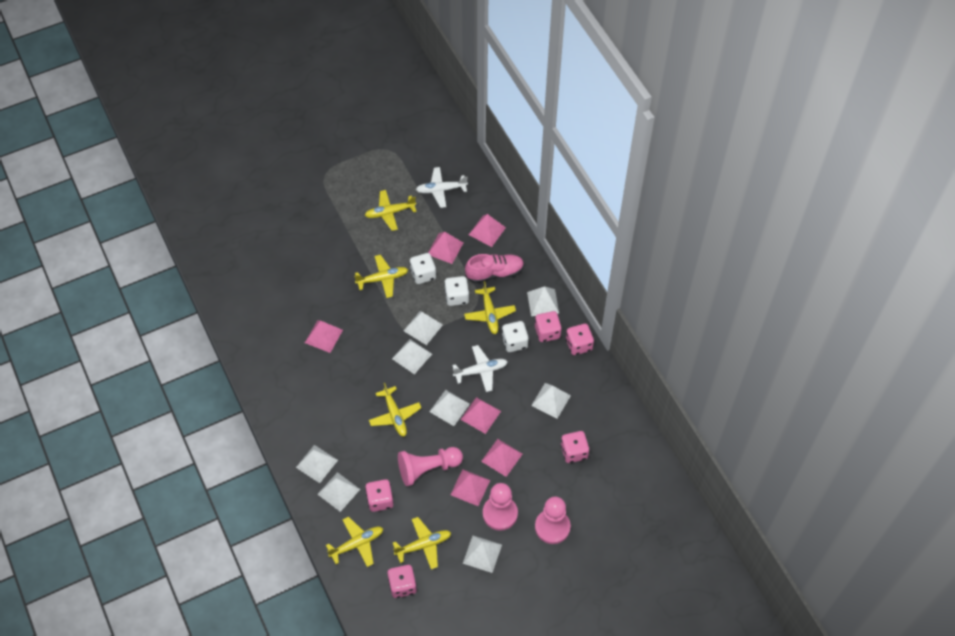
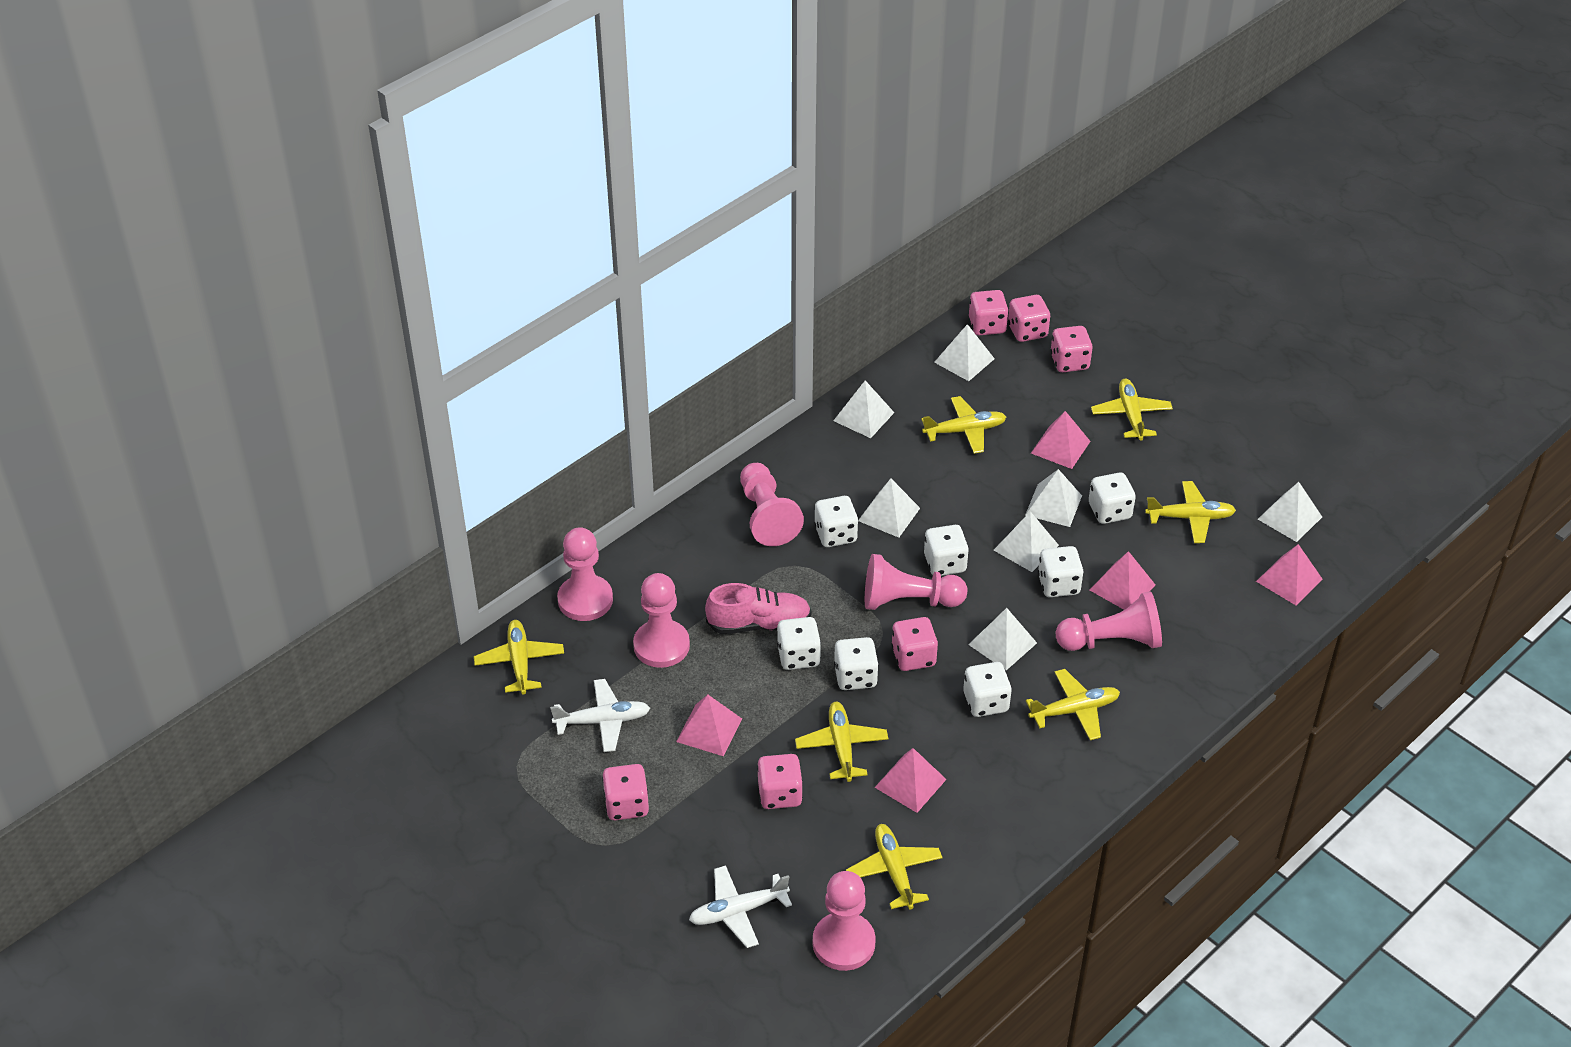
pink dice: [365,479,394,512] [387,565,417,598] [535,311,562,342] [561,431,590,463] [566,324,594,355] = 5 -> [602,764,649,820] [757,754,803,809] [891,617,938,671] [969,290,1009,335] [1008,295,1050,342] [1050,326,1093,372] = 6
pink pawn: [398,447,463,486] [483,483,518,531] [535,497,571,544] = 3 -> [557,527,613,621] [633,573,690,668] [740,463,804,546] [813,871,876,971] [865,554,967,610] [1056,591,1162,651] = 6
pink pyramid: [305,320,343,353] [428,232,463,264] [451,469,490,506] [460,397,501,434] [469,214,506,247] [481,439,522,477] = 6 -> [676,695,742,756] [874,748,947,813] [1031,411,1090,469] [1090,551,1155,610] [1256,544,1323,605] = 5
white dice: [410,253,436,284] [444,276,469,306] [502,321,529,352] = 3 -> [777,617,821,670] [814,496,858,547] [834,637,879,690] [924,525,969,576] [963,662,1012,717] [1038,546,1084,597] [1089,472,1136,524] = 7
white pyramid: [296,445,338,483] [317,472,360,512] [392,339,432,374] [404,311,443,345] [429,390,470,426] [463,536,502,573] [527,286,559,316] [531,383,571,419] = 8 -> [833,380,895,438] [858,479,920,537] [934,324,995,381] [968,608,1037,670] [994,511,1059,572] [1025,469,1082,527] [1258,482,1322,542] = 7
yellow plane: [326,516,383,567] [354,255,408,298] [365,190,417,231] [369,383,421,437] [393,517,451,570] [464,281,516,334] = 6 -> [474,620,564,694] [795,702,888,782] [846,824,942,909] [921,396,1006,454] [1026,669,1120,740] [1091,378,1173,441] [1145,481,1236,543] = 7

